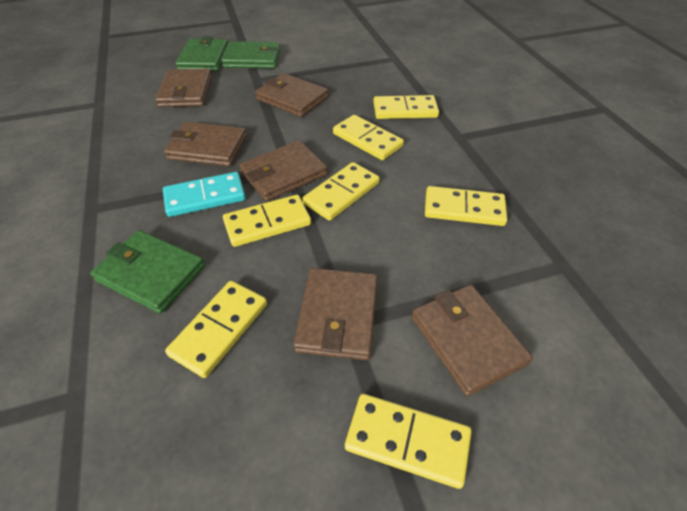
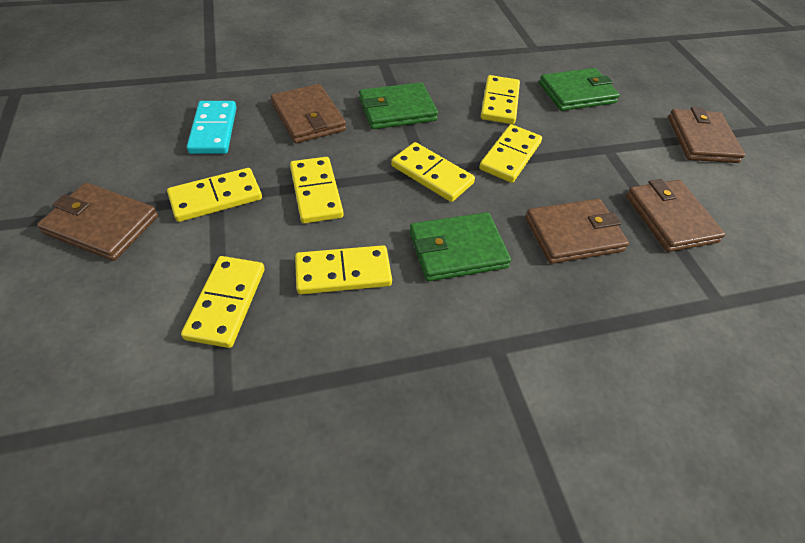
brown wallet: [155,69,212,107] [164,122,247,166] [239,140,327,201] [255,73,328,117] [293,268,378,360] [412,285,533,396] = 6 -> [37,183,158,261] [271,84,346,143] [525,199,629,264] [626,179,726,252] [668,107,745,163] = 5

